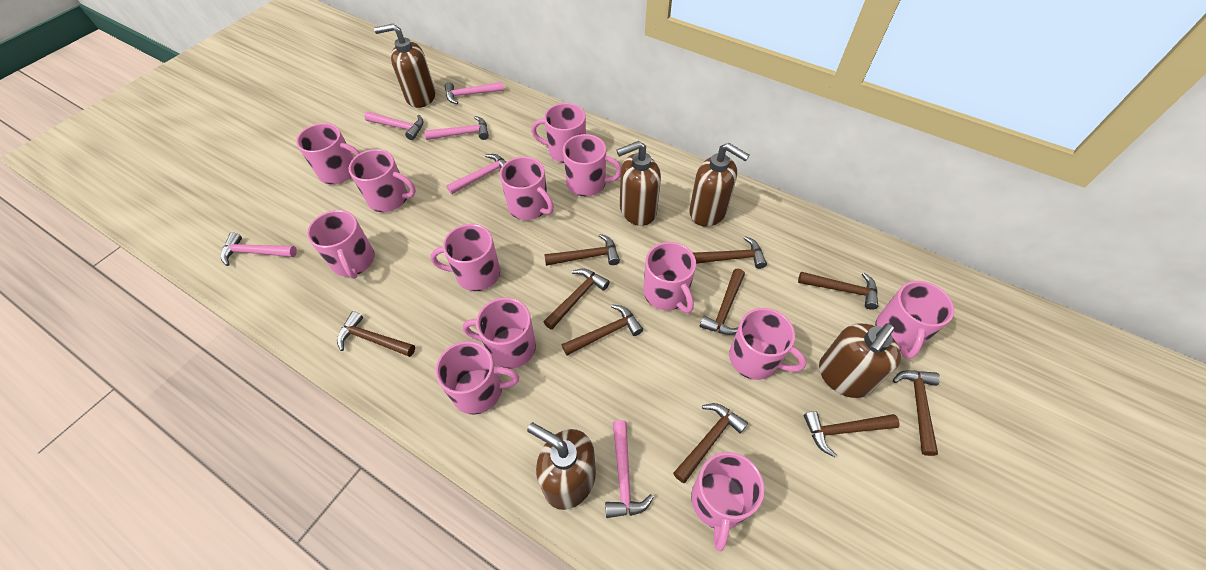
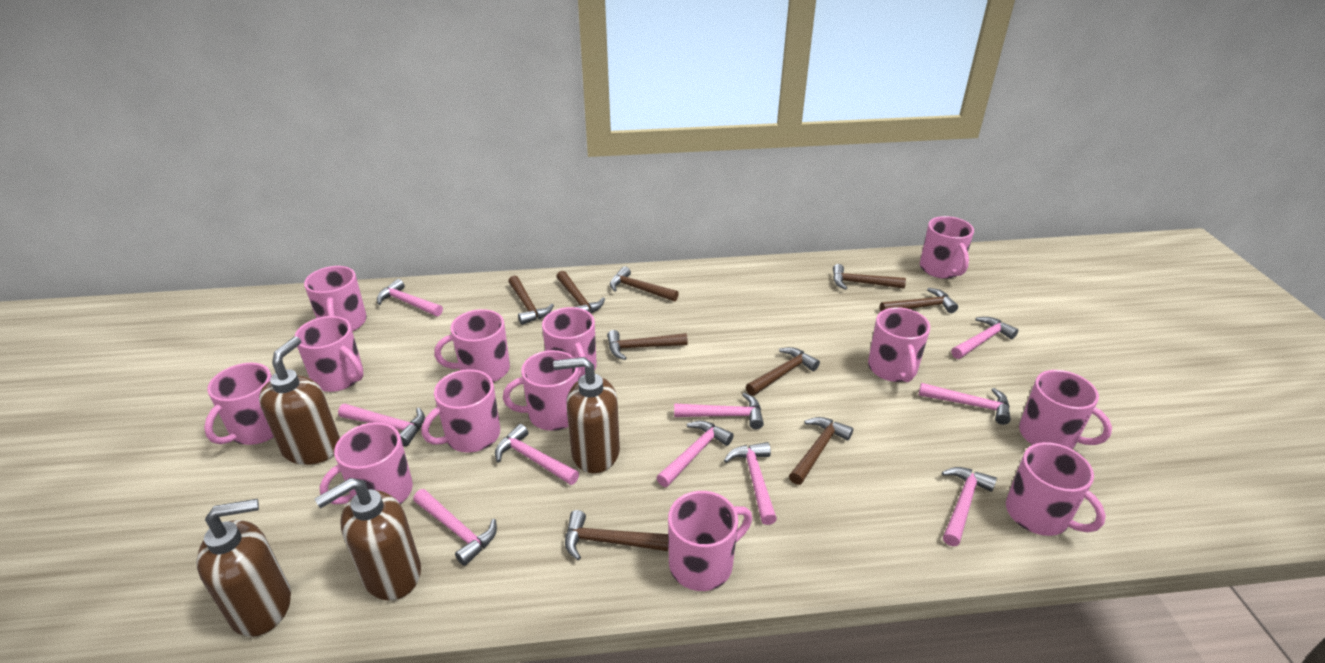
brown hammer: [337,311,415,357] [543,268,610,330] [544,234,620,266] [562,305,643,355] [673,403,748,483] [693,236,767,269] [700,268,745,335] [798,272,878,310] [804,411,900,457] [893,370,940,456] = 10 -> [508,275,554,325] [556,271,605,313] [565,510,669,560] [607,330,688,360] [610,266,679,301] [746,347,820,396] [789,417,853,485] [833,264,906,290] [880,288,958,313] = 9
brown soap dispenser: [374,24,435,108] [527,422,596,510] [616,141,661,226] [689,143,750,227] [819,323,901,398] = 5 -> [196,499,291,637] [259,337,340,465] [315,478,421,600] [553,357,620,473] = 4
pink hammer: [221,232,297,266] [364,112,424,140] [424,116,489,140] [445,82,504,104] [446,154,506,194] [605,420,654,518] = 6 -> [338,404,425,446] [377,279,443,316] [413,489,497,566] [495,424,579,485] [656,421,734,487] [674,393,764,429] [724,442,777,525] [919,383,1011,425] [942,467,997,546] [951,317,1018,359] = 10

